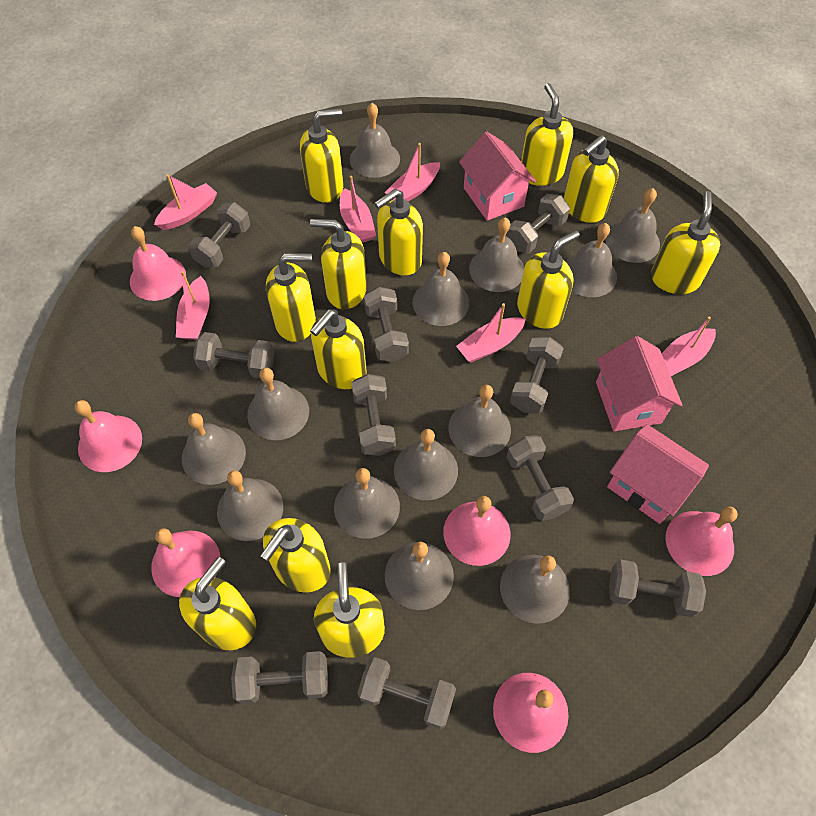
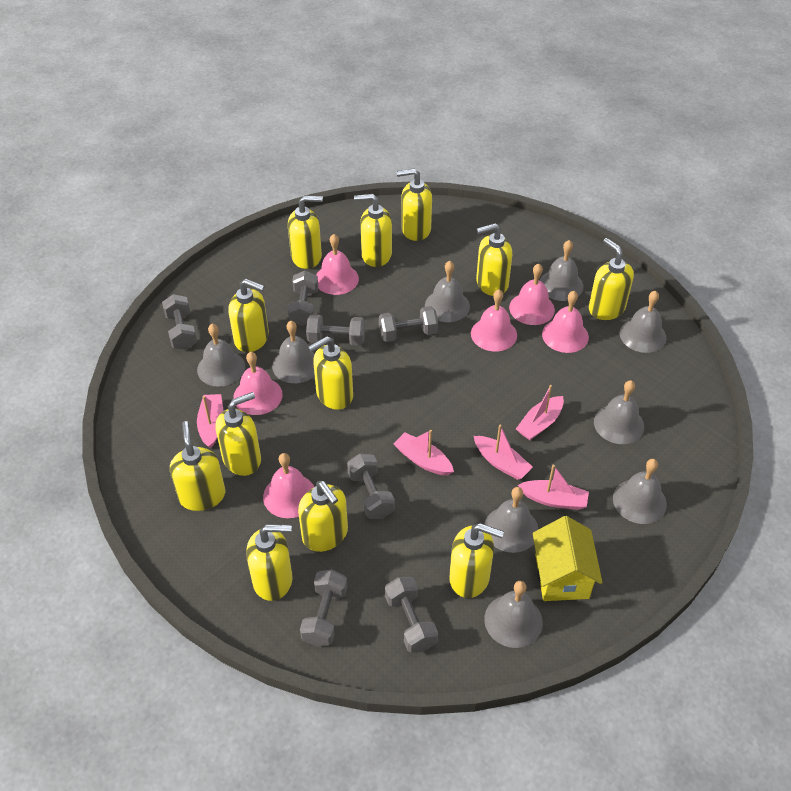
grey bell: [182,413,246,485] [217,470,283,541] [247,368,309,440] [334,468,400,539] [350,103,400,178] [385,542,454,610] [394,429,458,500] [413,252,469,326] [448,385,511,457] [469,218,524,292] [500,555,570,624] [566,223,617,297] [605,188,660,263] = 13 -> [197,324,245,387] [272,321,315,383] [425,261,470,322] [484,487,539,553] [484,581,543,648] [540,240,584,301] [594,380,644,444] [613,459,667,524] [620,291,667,353] = 9
grey dumbbell: [188,202,251,268] [193,332,274,379] [231,651,328,704] [352,374,396,456] [357,657,456,729] [364,287,409,362] [507,194,570,253] [507,435,574,521] [510,337,564,413] [609,560,706,617] = 10 -> [162,294,197,350] [288,270,318,326] [300,570,347,647] [306,314,365,346] [347,453,395,519] [379,306,438,342] [385,577,438,653] = 7
pink boat: [154,174,217,230] [176,271,210,340] [340,176,376,243] [384,143,440,201] [456,303,526,362] [662,316,716,376] = 6 -> [197,394,224,449] [394,430,454,476] [474,425,533,480] [516,385,564,440] [518,465,589,510] = 5
pink house: [459,132,536,221] [596,336,683,431] [607,424,709,524] = 3 -> none = 0
yellow house: none = 0 -> [533,516,603,601] = 1

